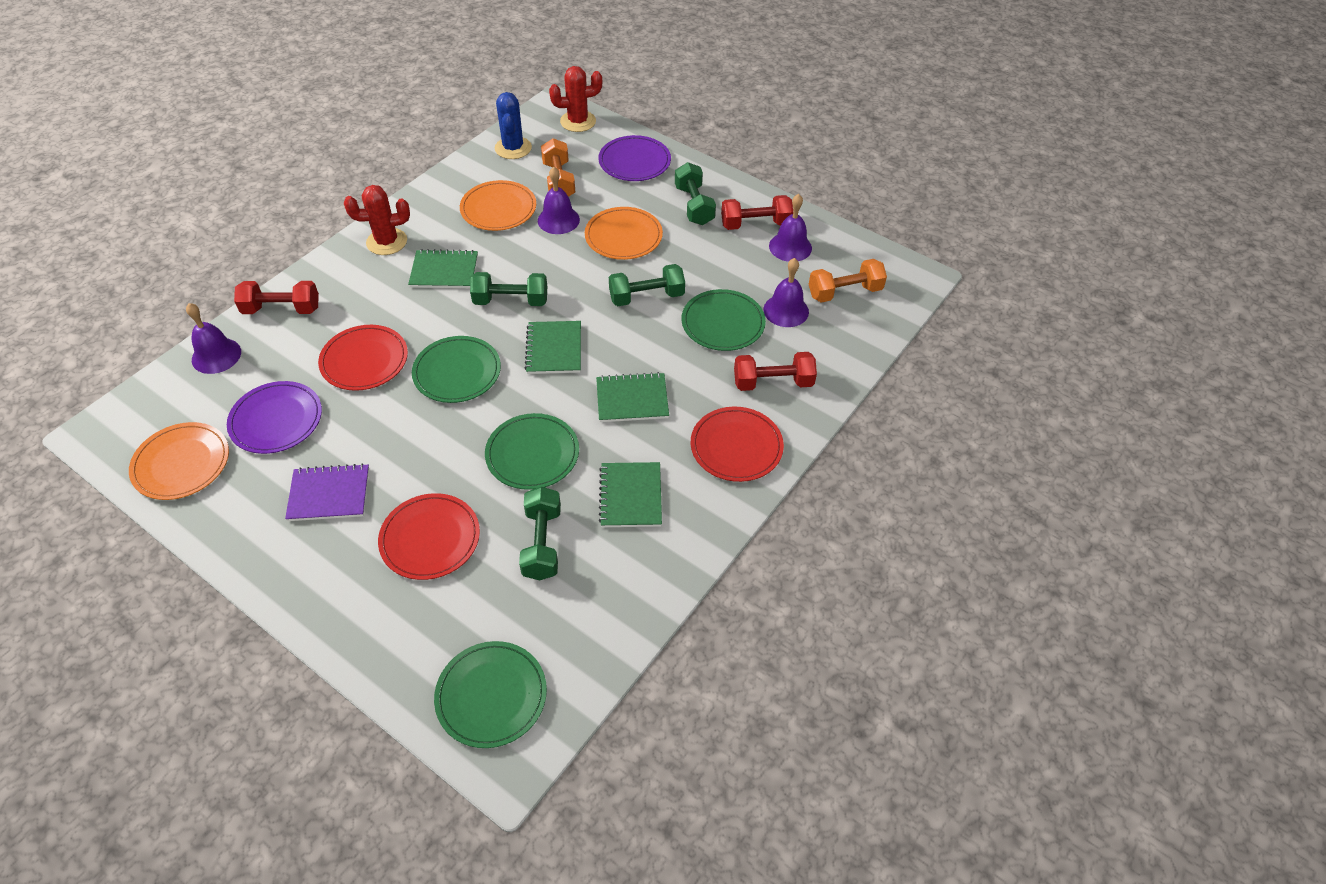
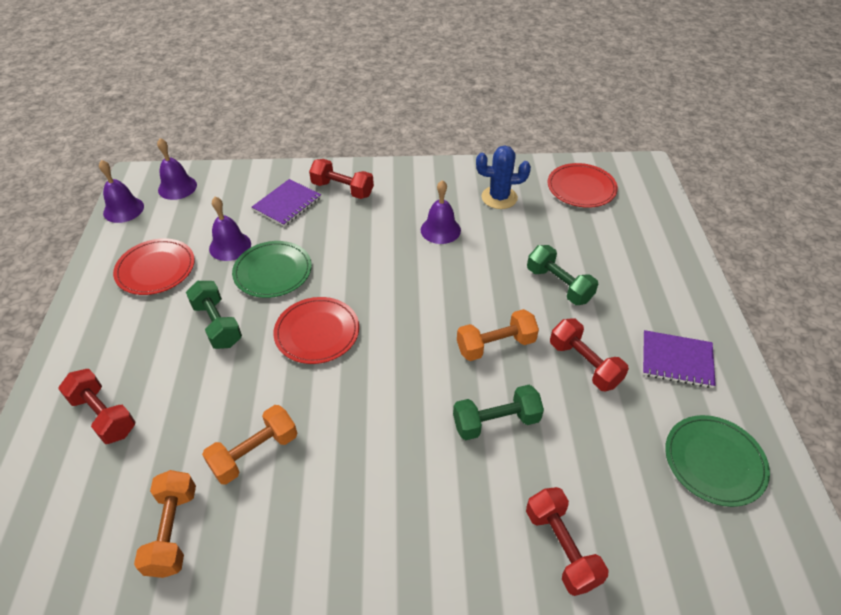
green dumbbell: [470,272,547,306] [519,487,561,580] [609,264,685,306] [675,162,716,225] = 4 -> [186,281,242,349] [453,385,544,440] [527,245,598,305] = 3
green notebook: [408,249,478,288] [525,321,581,374] [596,372,669,422] [599,462,662,527] = 4 -> none = 0
green plate: [412,336,501,403] [434,641,547,748] [485,413,579,490] [682,289,766,351] = 4 -> [232,241,312,298] [665,415,770,507] = 2
orange dumbbell: [541,138,575,197] [809,259,887,303] = 2 -> [134,470,196,578] [202,405,297,484] [457,309,539,361] = 3
orange plate: [129,422,229,500] [460,180,536,231] [585,207,663,260] = 3 -> none = 0
purple notebook: [285,463,369,521] = 1 -> [252,179,321,227] [643,330,716,388] = 2
purple plate: [227,381,322,454] [598,135,671,181] = 2 -> none = 0
red cactus: [344,185,410,255] [549,66,602,132] = 2 -> none = 0
red dumbbell: [234,281,319,314] [721,195,793,230] [734,352,817,391] = 3 -> [58,369,136,444] [309,159,374,199] [526,487,609,596] [550,318,629,391] = 4

